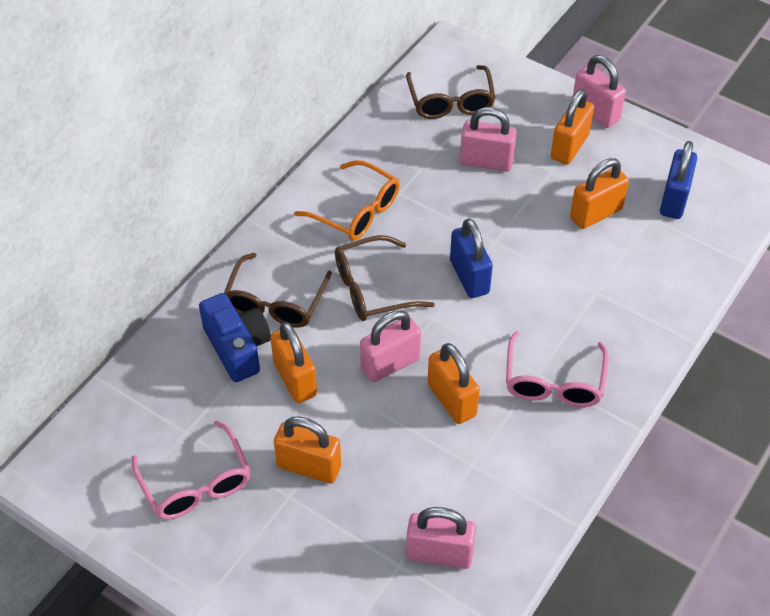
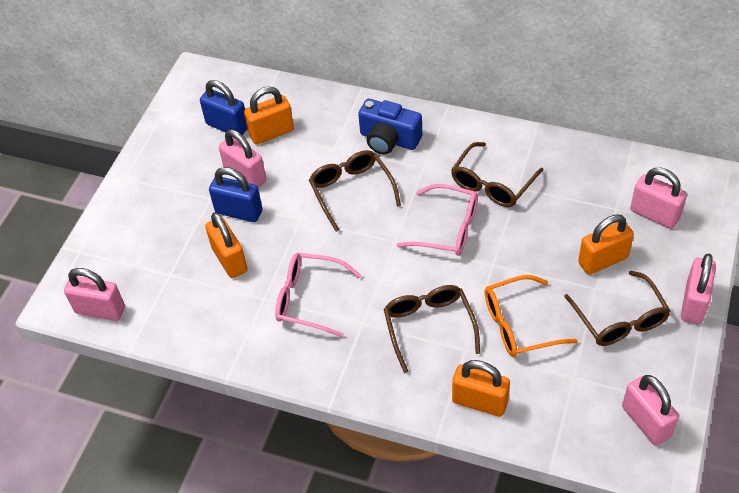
brown glasses: [224,253,332,328] [335,235,435,321] [406,65,496,119] = 3 -> [309,150,401,232] [384,285,480,373] [451,142,543,207] [564,271,671,346] = 4
orange padlock: [270,322,317,403] [274,416,341,484] [427,343,480,424] [551,89,594,165] [570,158,629,229] = 5 -> [205,212,248,278] [244,87,294,145] [452,360,510,417] [578,214,634,275] = 4
pink padlock: [360,310,421,382] [406,507,476,569] [460,107,517,171] [573,55,626,128] = 4 -> [64,268,125,321] [219,130,266,188] [622,375,679,446] [630,168,687,229] [681,253,716,324] = 5

